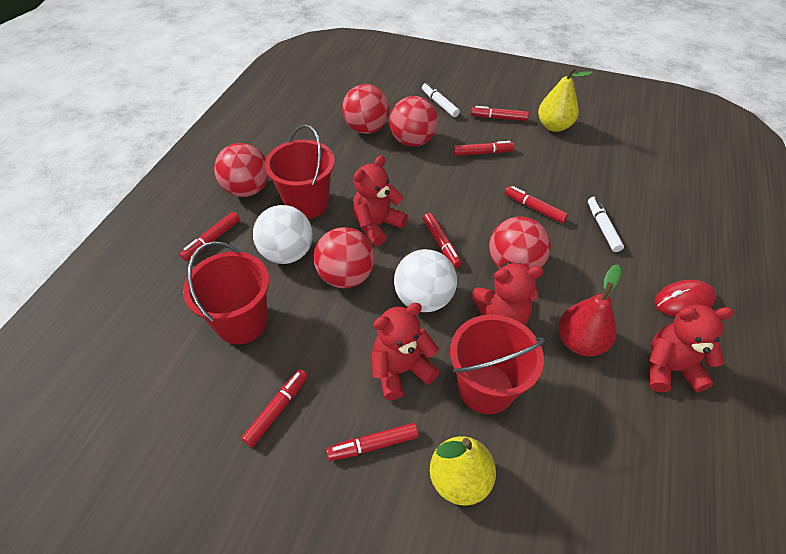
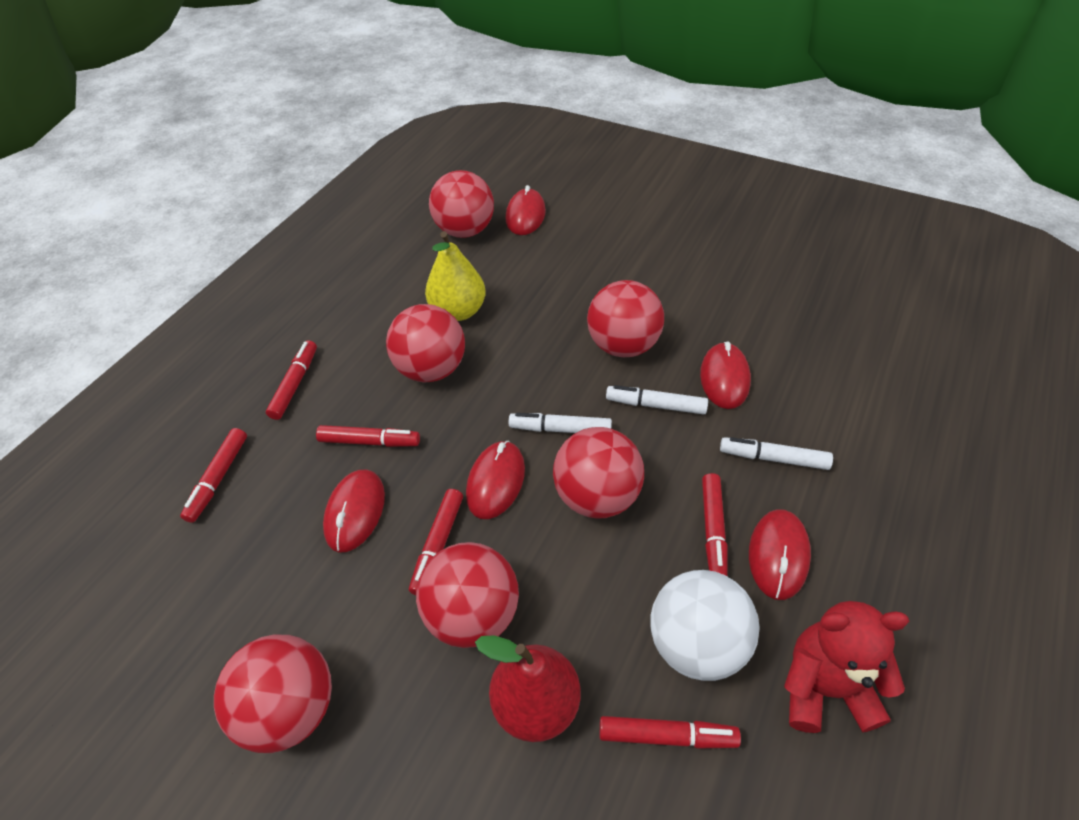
red ball: [214,143,269,197] [314,227,375,288] [342,84,390,134] [389,96,438,146] [489,217,551,269] = 5 -> [214,635,332,753] [386,304,465,382] [416,542,519,648] [429,170,494,238] [553,427,644,519] [587,280,664,357] = 6
red bucket: [183,241,269,344] [265,124,335,219] [450,314,545,414] = 3 -> none = 0
red marker: [180,212,240,261] [241,369,308,447] [326,423,419,461] [423,213,462,268] [453,141,514,156] [471,106,529,121] [505,186,568,224] = 7 -> [180,428,247,523] [266,341,317,420] [316,425,420,447] [409,489,463,595] [600,716,741,749] [702,473,727,576] = 6
red mouse: [655,280,716,317] = 1 -> [323,470,385,553] [466,440,525,519] [506,185,546,235] [700,342,751,409] [749,509,811,600] = 5
red teddy bear: [352,155,408,246] [372,303,439,400] [471,262,544,325] [649,304,734,392] = 4 -> [784,601,910,733] = 1
white ball: [253,205,313,264] [394,249,457,312] = 2 -> [650,570,760,681] = 1
white marker: [422,82,460,117] [588,197,624,252] = 2 -> [509,413,612,433] [606,385,708,415] [720,437,833,470] = 3
yellow pear: [430,436,496,506] [538,67,592,132] = 2 -> [425,231,486,321] = 1

